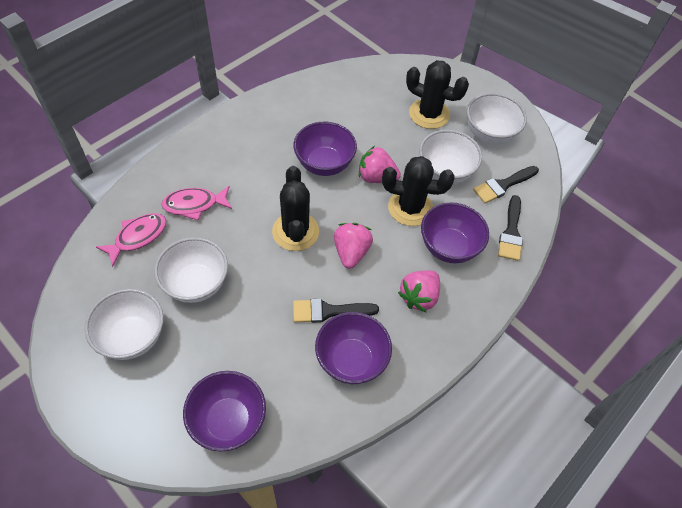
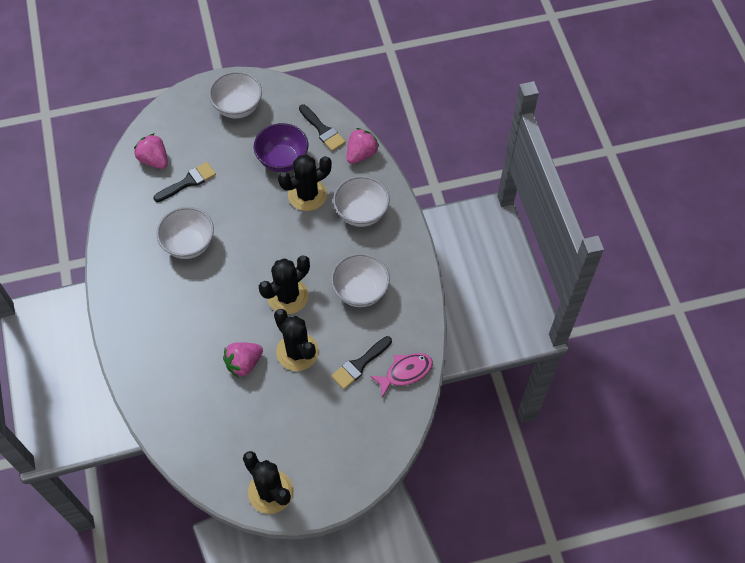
black cactus: [272,166,319,251] [382,156,455,226] [406,60,469,129] = 3 -> [243,451,293,514] [259,255,310,314] [274,309,319,371] [278,154,332,211] = 4
pink fish: [96,213,166,267] [161,186,232,220] = 2 -> [370,353,433,398] = 1
purple bowl: [183,371,266,452] [293,122,357,176] [315,312,392,384] [421,202,489,263] = 4 -> [254,123,308,172] = 1

